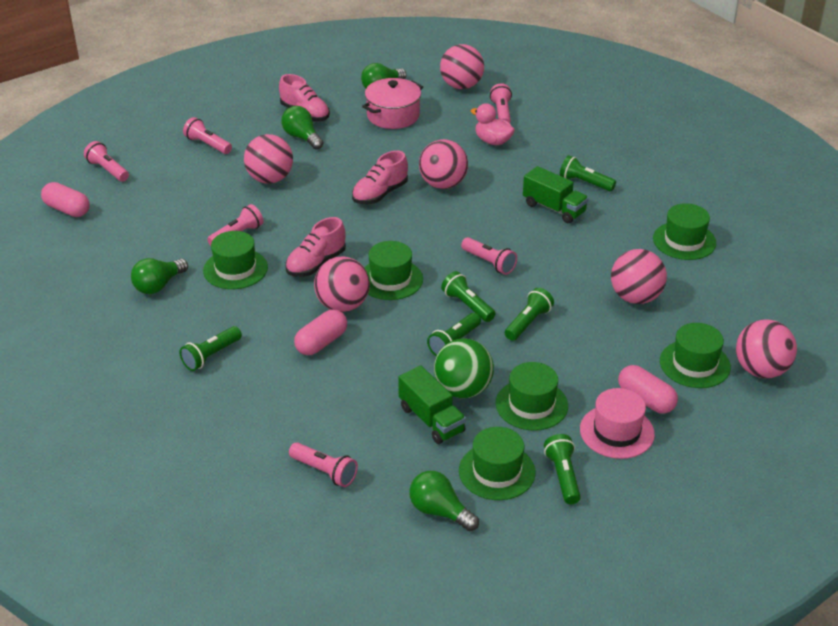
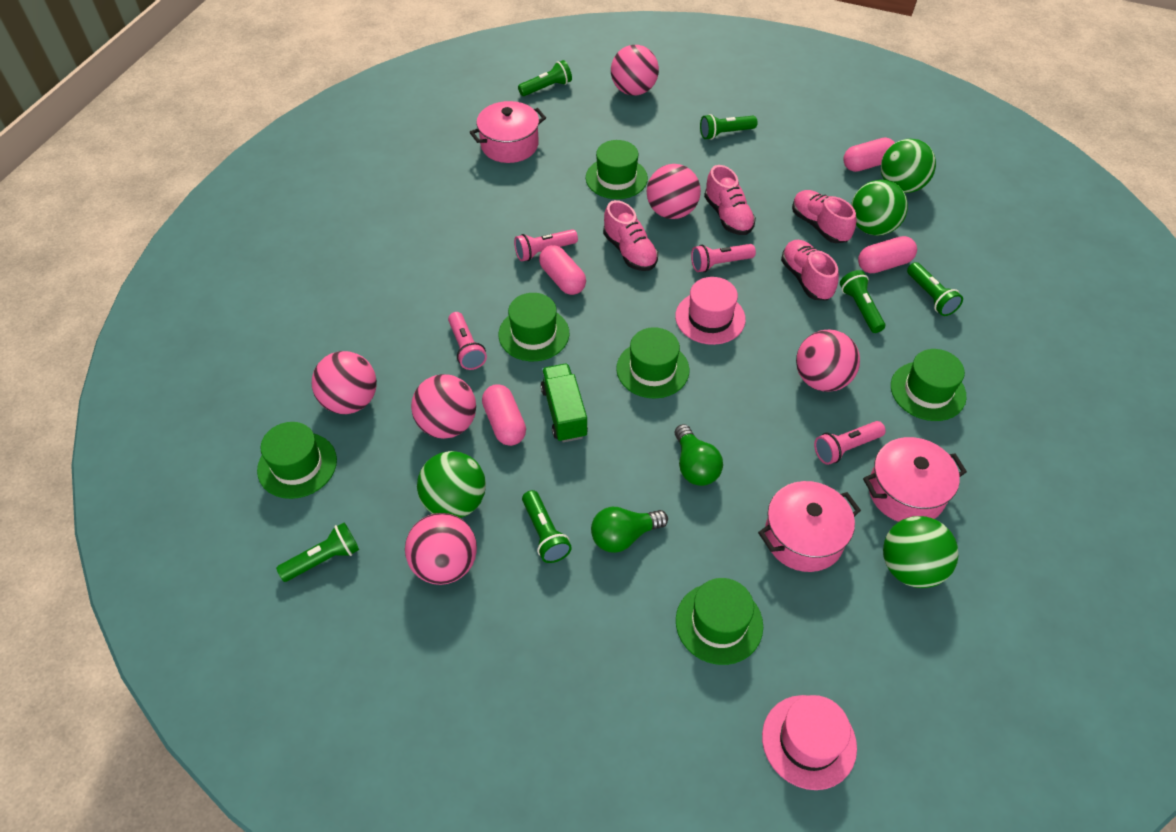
green ball: [434,338,494,398] = 1 -> [417,451,486,518] [851,180,908,236] [881,139,936,193] [883,516,958,588] = 4
green light bulb: [131,258,188,294] [281,106,323,150] [361,63,406,88] [410,471,479,531] = 4 -> [591,507,668,553] [675,424,723,486] = 2
green truck: [398,366,466,444] [523,166,589,223] = 2 -> [540,363,588,442] = 1
pink capsule: [41,182,90,217] [294,309,347,355] [618,365,678,414] = 3 -> [482,384,526,446] [539,245,586,295] [843,137,895,172] [858,236,917,273] = 4
pink duck: [471,103,515,145] = 1 -> none = 0
pink flashlight: [84,141,129,182] [183,117,232,154] [207,204,264,246] [289,442,358,487] [461,237,517,275] [490,83,512,123] = 6 -> [448,312,487,370] [514,229,578,262] [691,244,756,272] [814,421,886,465] = 4
pink hat: [580,388,655,459] = 1 -> [675,277,746,345] [762,695,857,790] = 2
pink pot: [362,78,423,129] = 1 -> [470,101,546,163] [758,481,861,572] [863,437,967,522] = 3
pink shoe: [279,74,330,122] [286,217,346,277] [352,150,408,204] = 3 -> [603,200,658,271] [704,165,756,235] [781,240,839,300] [792,190,856,243] = 4

